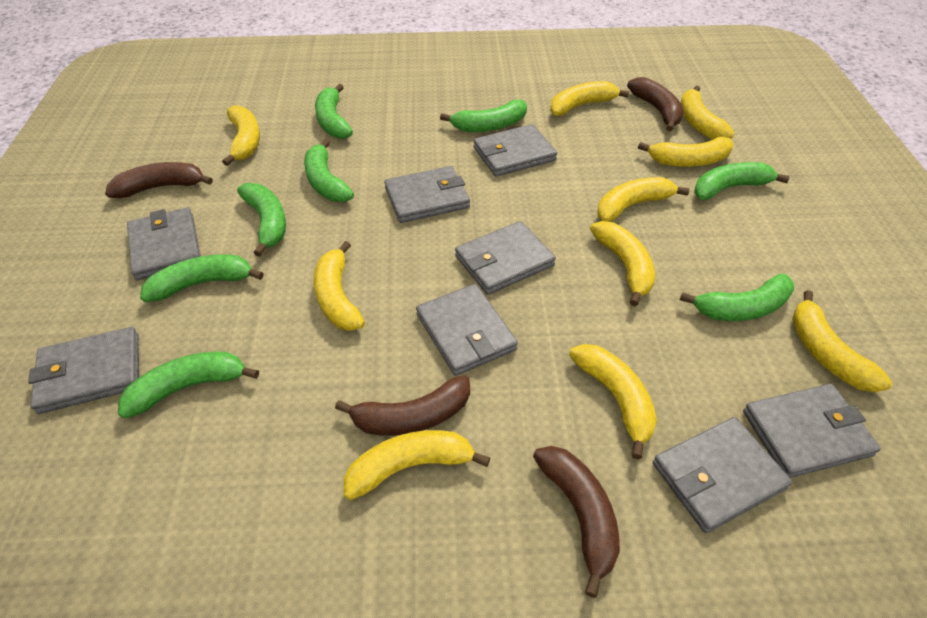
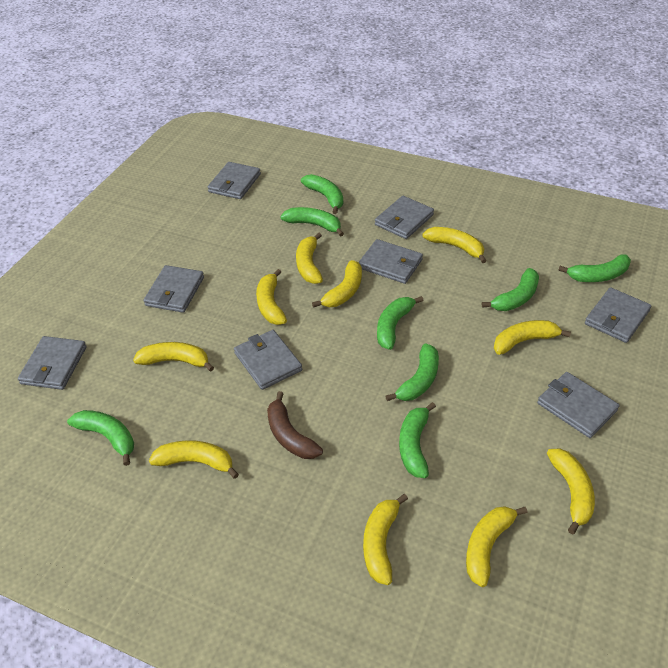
brown banana: [105,162,213,198] [335,375,470,436] [533,446,620,598] [627,77,684,131] = 4 -> [267,391,323,459] = 1

